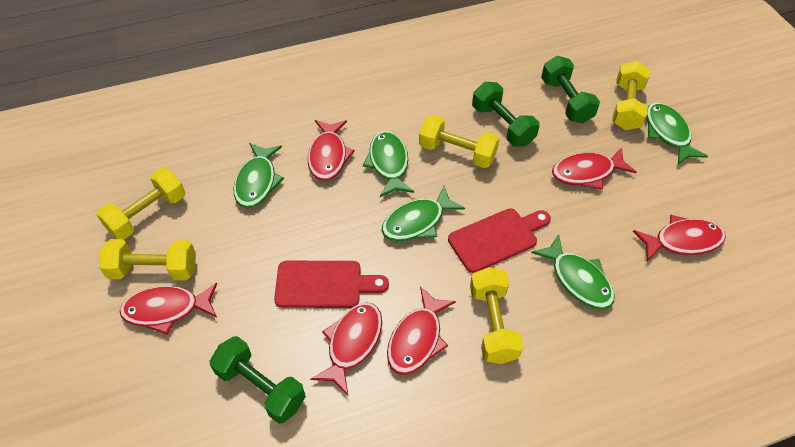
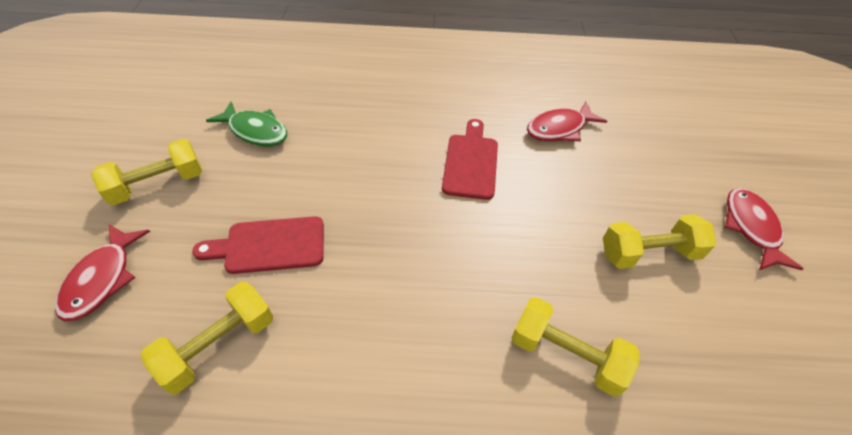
green dumbbell: [209,336,306,424] [472,82,540,147] [541,56,600,123] = 3 -> none = 0
green fish: [233,143,284,208] [363,131,414,197] [382,186,465,241] [531,234,615,309] [647,103,708,164] = 5 -> [206,102,287,146] = 1
red fish: [120,283,217,335] [308,120,355,181] [310,302,382,395] [387,286,456,375] [552,147,637,190] [633,215,726,261] = 6 -> [55,225,150,321] [527,102,607,141] [725,188,804,270] = 3
yellow dumbbell: [97,168,185,240] [99,239,196,280] [419,115,499,168] [470,267,523,364] [612,61,650,130] = 5 -> [91,139,202,205] [140,282,273,394] [511,297,640,397] [603,214,716,269] = 4

